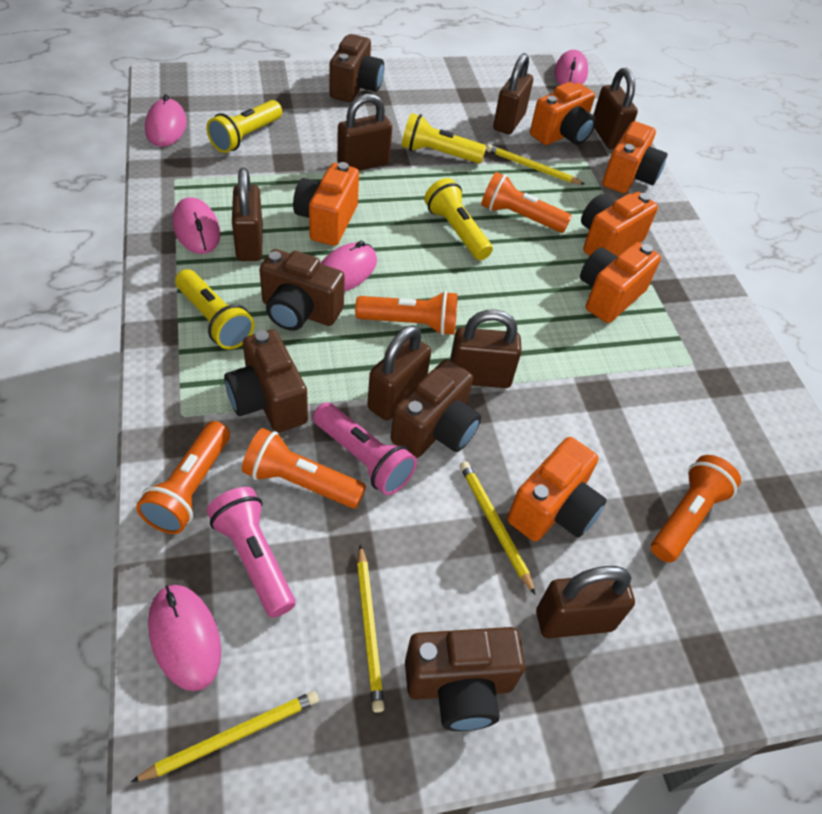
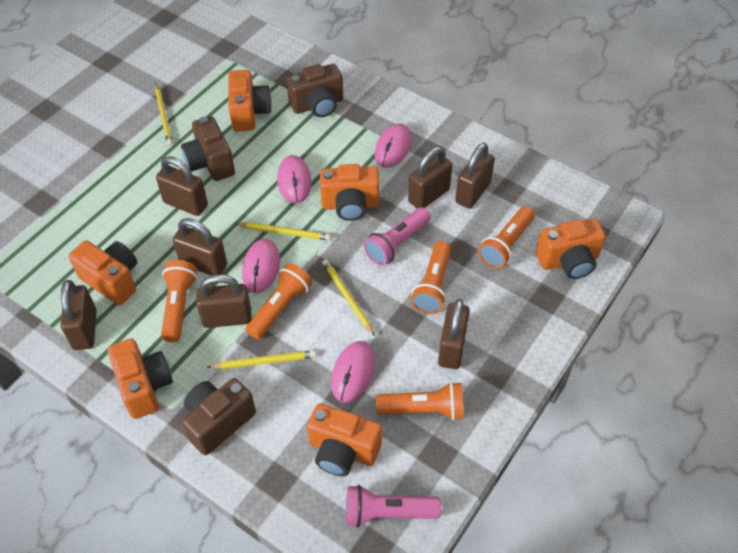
brown camera: [224,329,308,432] [259,249,345,331] [329,34,384,102] [391,359,481,458] [405,627,526,731] = 5 -> [181,116,235,181] [182,378,256,455] [286,64,343,117] = 3
pink mouse: [145,94,187,147] [148,585,221,691] [173,197,220,254] [320,241,377,292] [554,50,588,85] = 5 -> [242,239,280,293] [277,155,312,203] [331,341,375,403] [375,123,412,168] = 4
yellow flashlight: [175,269,254,349] [206,100,282,153] [402,113,486,164] [424,178,493,260] = 4 -> none = 0

